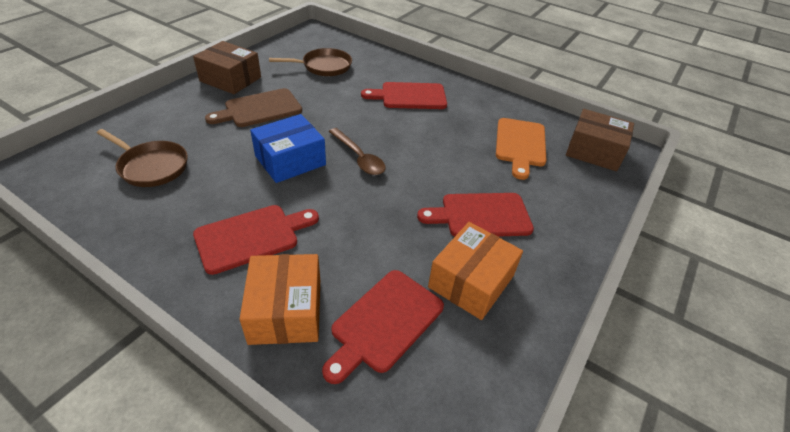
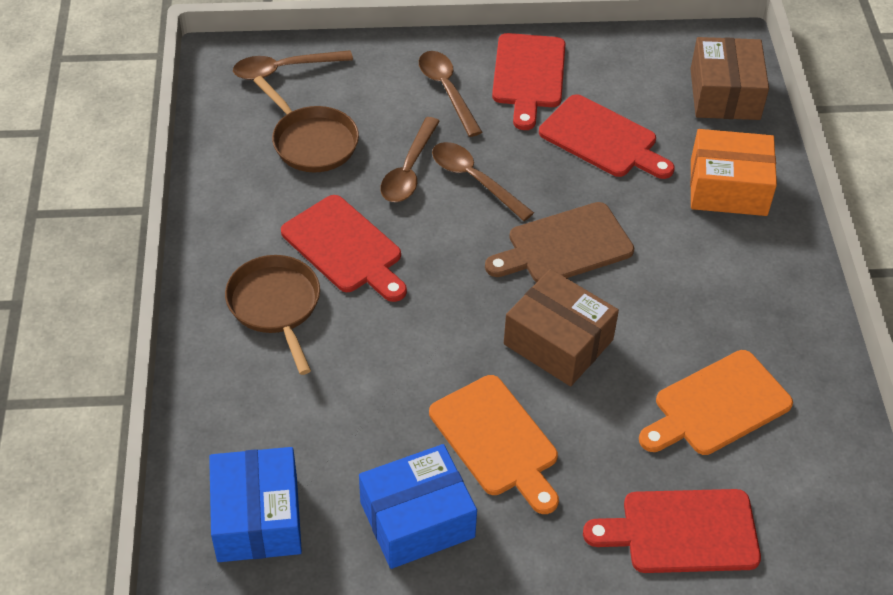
blue box: [250,114,326,183] = 1 -> [209,447,302,562] [359,444,477,569] = 2
brown spoon: [329,128,386,175] = 1 -> [233,50,353,80] [381,117,440,202] [419,51,482,137] [432,142,534,221] = 4
orange box: [239,254,320,345] [428,222,523,320] = 2 -> [690,129,777,216] = 1
orange cutting board: [496,118,547,180] = 1 -> [429,375,559,514] [639,350,793,455] = 2

